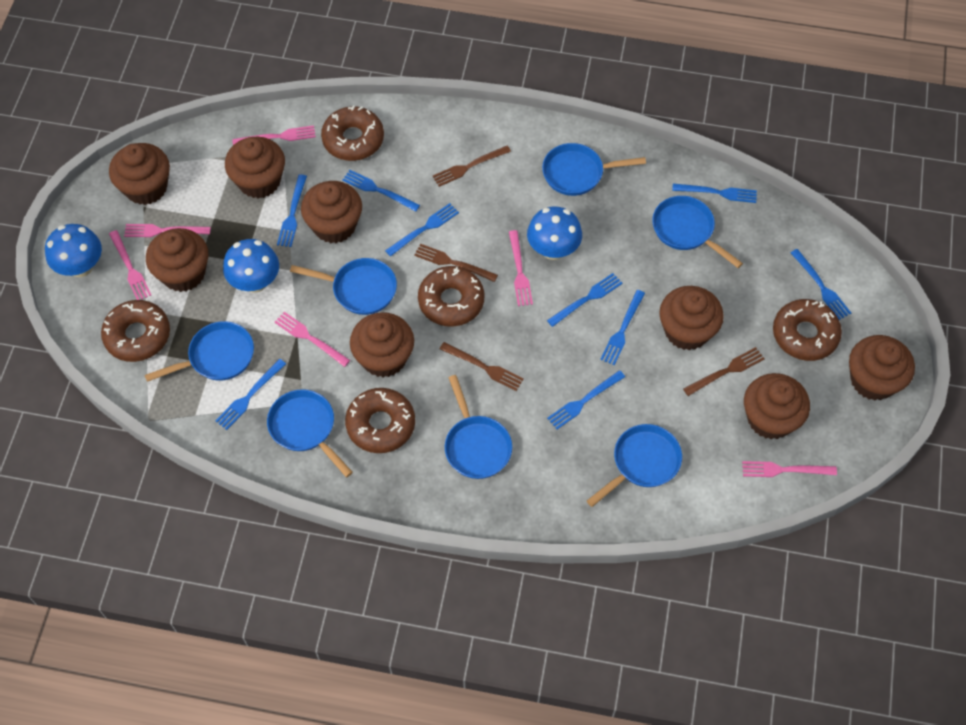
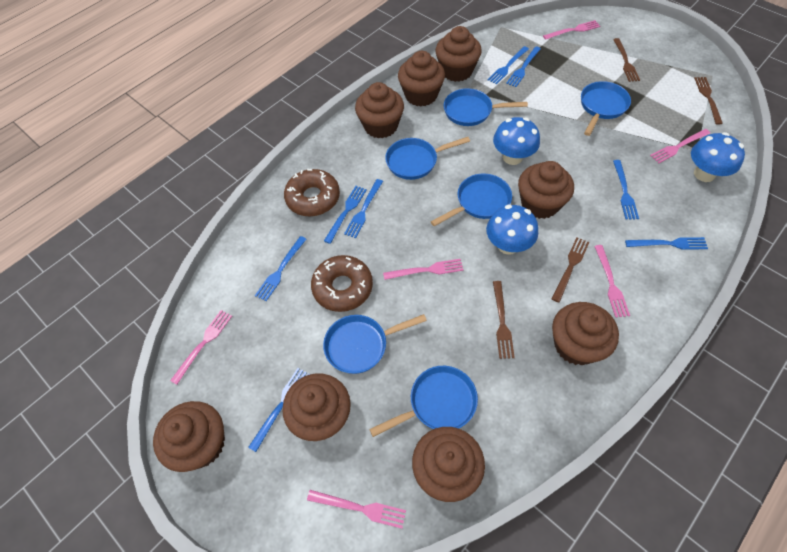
blue fork: [215,359,286,430] [277,174,307,247] [342,170,420,212] [385,203,459,257] [547,273,622,327] [547,370,625,429] [600,290,645,365] [672,184,757,203] [791,249,851,320] = 9 -> [248,368,310,452] [255,236,306,301] [324,186,367,244] [344,179,383,238] [488,46,529,85] [506,46,541,87] [613,160,639,220] [625,237,708,250] = 8
blue pan: [145,321,254,382] [267,389,353,477] [290,258,397,315] [445,375,512,479] [542,143,646,196] [587,424,682,507] [652,196,743,268] = 7 -> [323,314,427,374] [369,366,478,437] [385,137,470,180] [431,174,512,226] [444,88,528,126] [581,81,631,136] = 6
brown donut: [101,300,170,362] [321,106,384,161] [345,388,415,453] [418,266,485,327] [773,299,842,361] = 5 -> [284,169,340,216] [311,255,373,312] = 2

